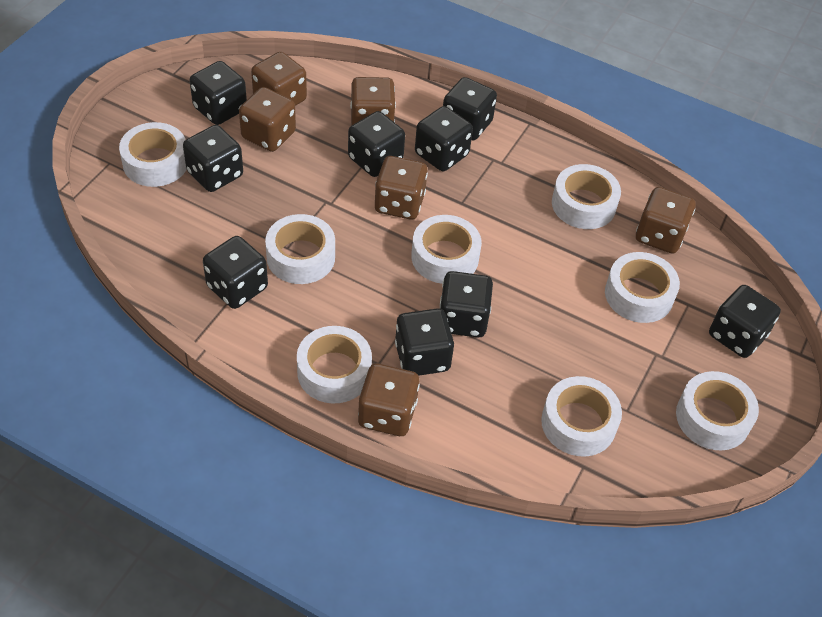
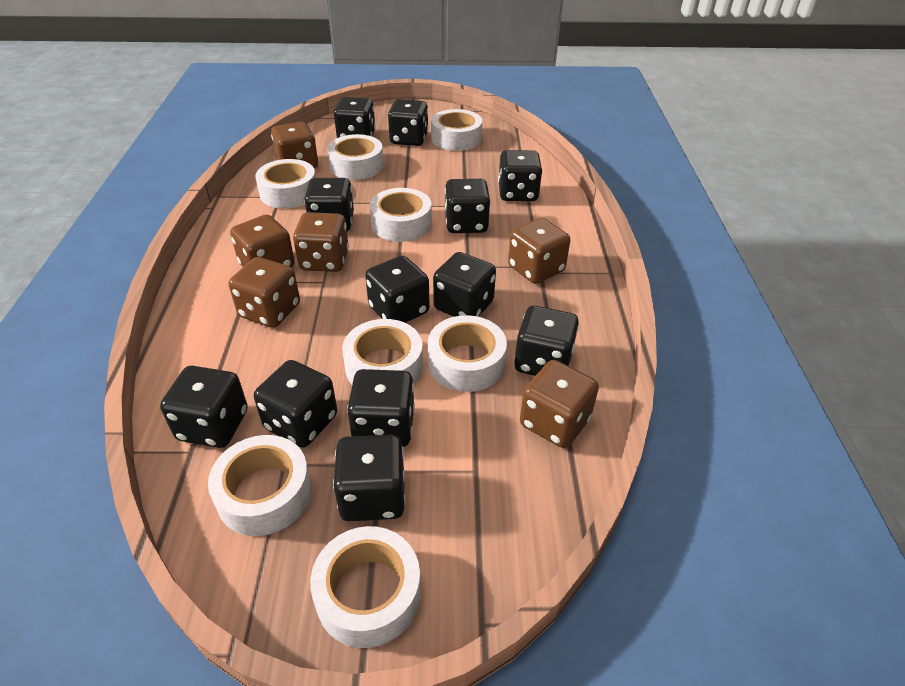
black dice: [183,125,243,192] [190,61,247,125] [203,236,268,309] [348,111,405,177] [395,308,454,376] [415,106,473,171] [440,271,493,337] [443,77,497,140] [709,285,781,358] = 9 -> [160,366,248,448] [254,360,337,448] [304,178,354,231] [333,434,406,521] [334,97,375,138] [347,369,415,447] [365,256,430,323] [388,99,428,146] [433,252,496,317] [445,179,490,233] [498,150,542,201] [514,306,579,376] = 12

